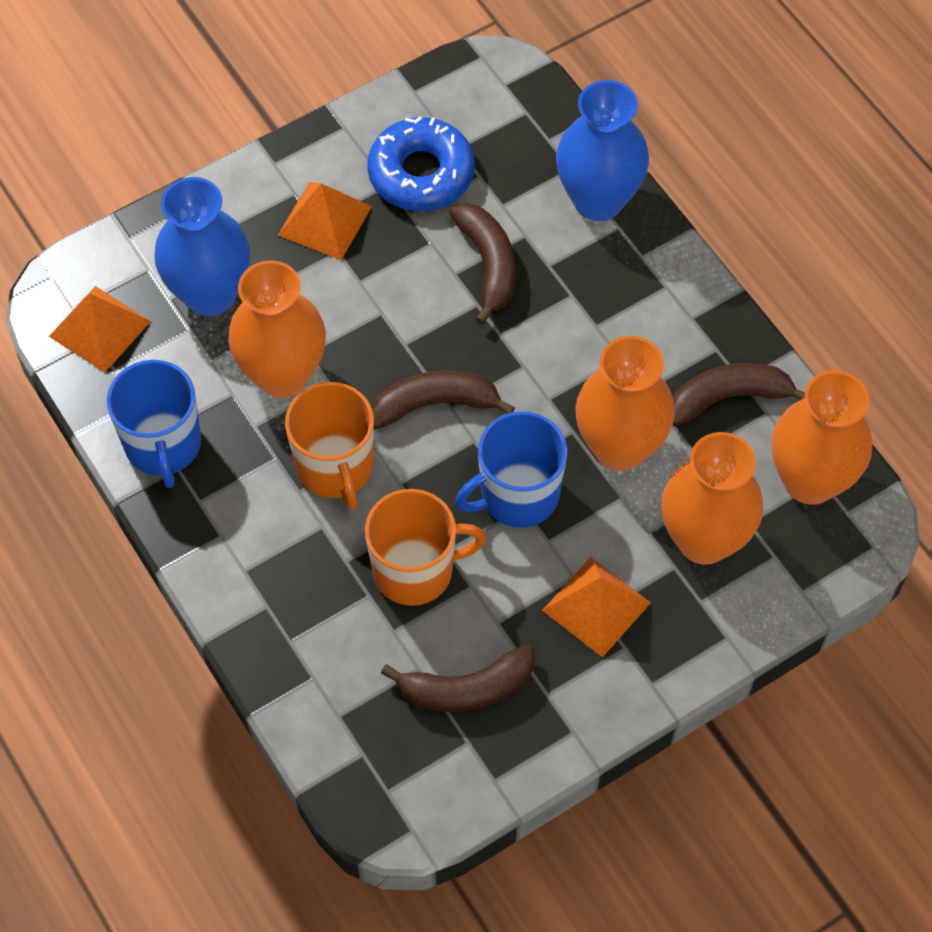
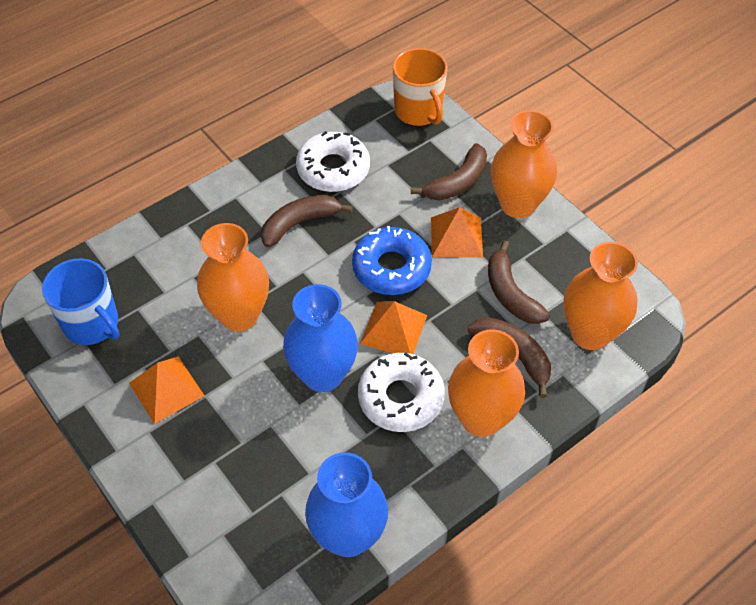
blue mug: [107,360,201,488] [455,411,567,528] = 2 -> [42,258,120,345] = 1
orange mug: [285,382,374,510] [365,489,486,606] = 2 -> [393,48,447,126] = 1
white donut: none = 0 -> [296,131,370,192] [358,352,445,432] = 2

